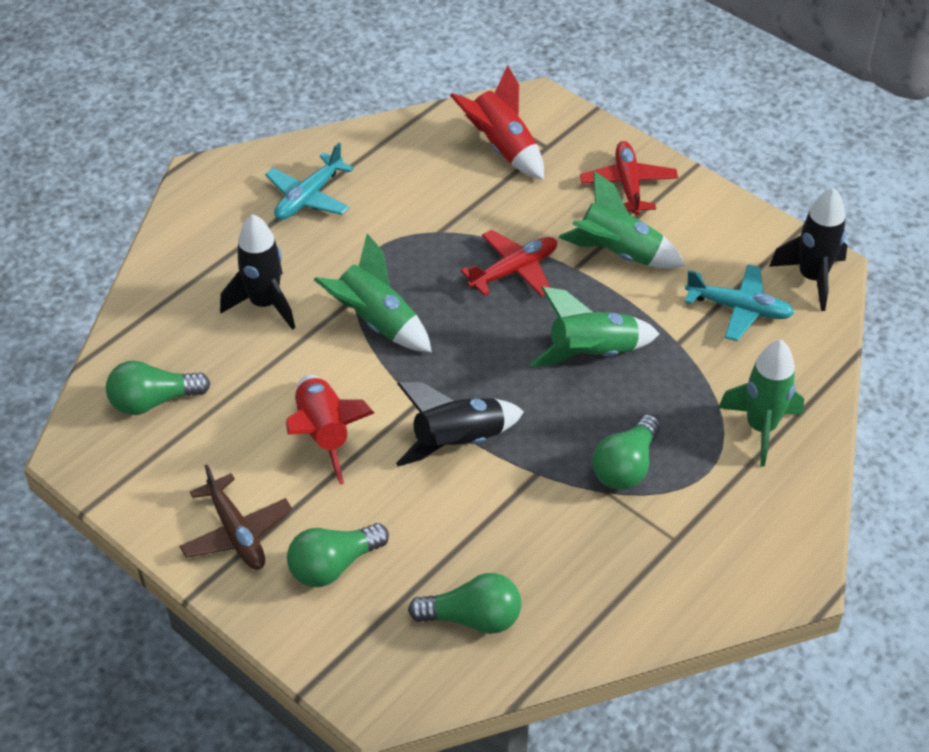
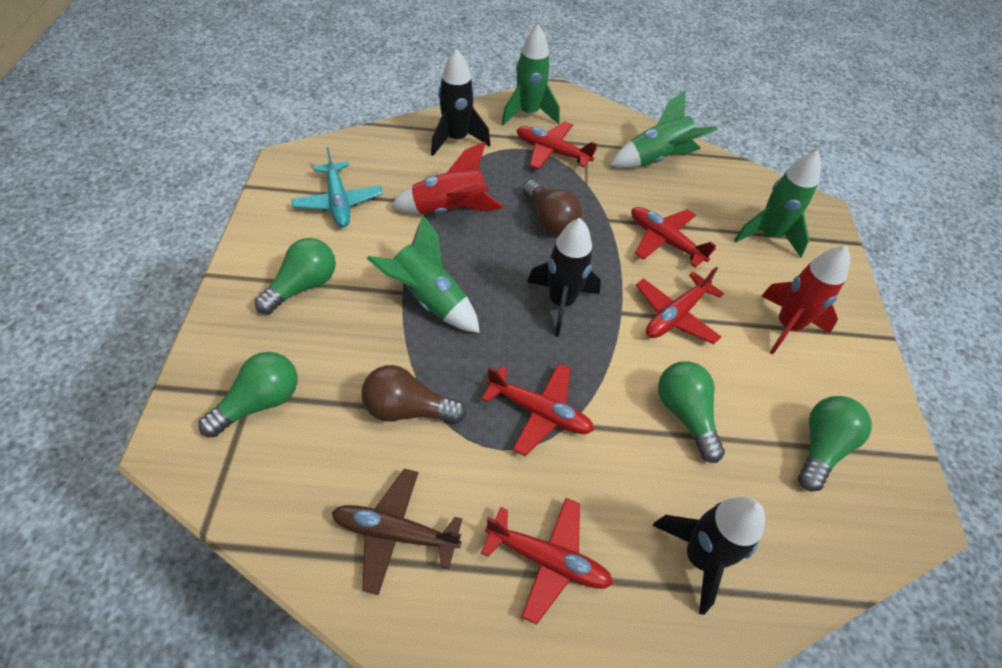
brown light bulb: none = 0 -> [361,365,467,424] [523,180,582,235] = 2
red plane: [461,230,557,297] [580,141,678,215] = 2 -> [481,363,594,456] [481,498,613,625] [517,121,597,170] [631,207,716,268] [636,267,724,344] = 5
turquoise plane: [265,142,354,220] [685,264,794,341] = 2 -> [291,147,383,227] = 1

